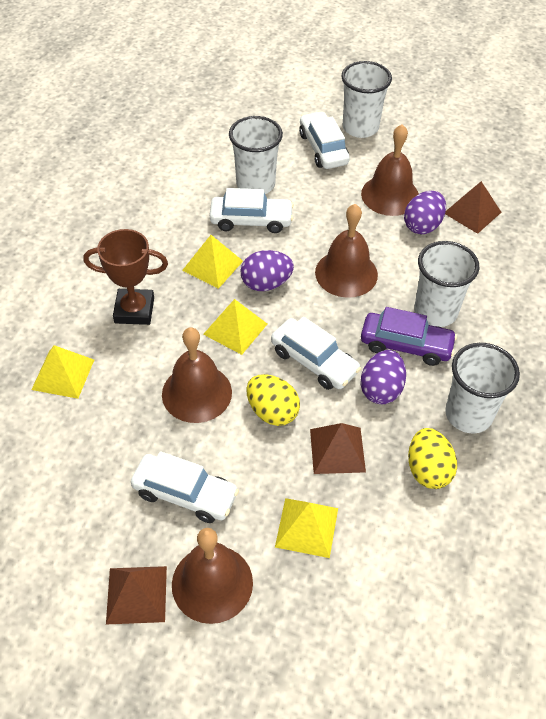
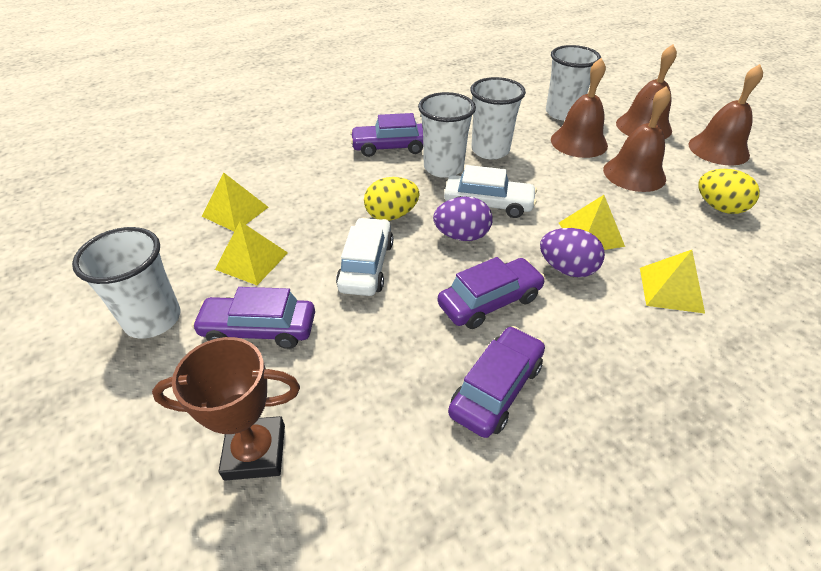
brown pyramid: [106,566,167,624] [310,423,366,474] [445,181,501,234] = 3 -> none = 0
purple car: [361,307,457,366] = 1 -> [192,287,315,349] [350,113,423,157] [438,257,546,329] [448,326,545,438] = 4
purple egg: [240,250,294,291] [360,350,406,404] [404,191,446,234] = 3 -> [433,197,493,241] [540,228,605,277] = 2
white car: [131,451,239,523] [210,188,294,233] [271,317,361,390] [299,111,350,169] = 4 -> [336,217,393,296] [444,165,537,218] = 2

